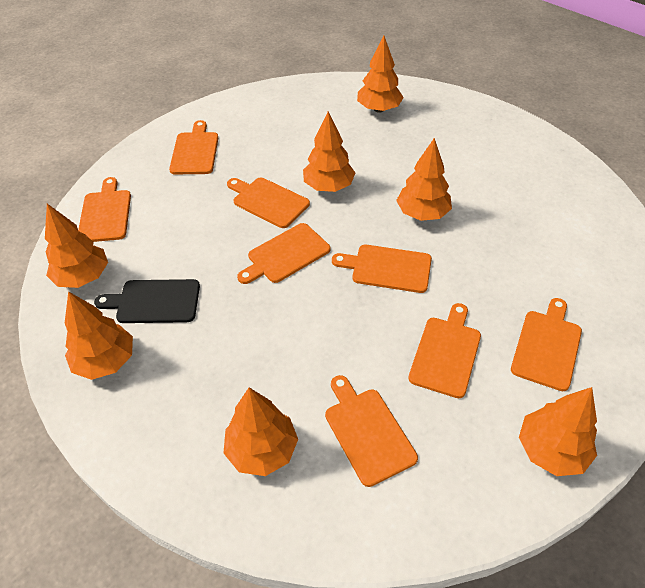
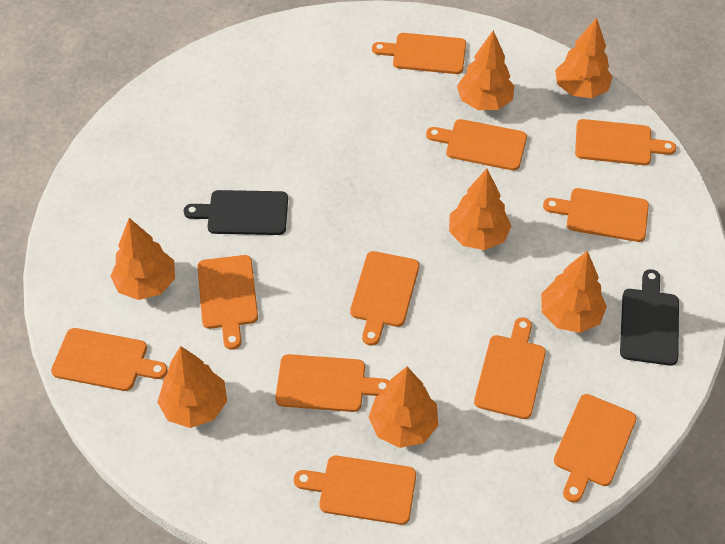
black cutting board: [94,279,200,323] = 1 -> [184,190,288,235] [620,269,679,366] = 2
orange cutting board: [78,177,131,242] [169,120,218,174] [227,178,310,228] [237,223,330,284] [325,375,418,487] [332,245,432,293] [408,303,481,398] [511,298,582,391] = 8 -> [51,328,168,391] [197,255,258,350] [275,354,390,412] [294,456,416,525] [350,251,419,346] [372,33,466,74] [426,119,527,171] [474,317,546,419] [543,188,649,242] [554,394,636,503] [575,119,676,165] = 11

